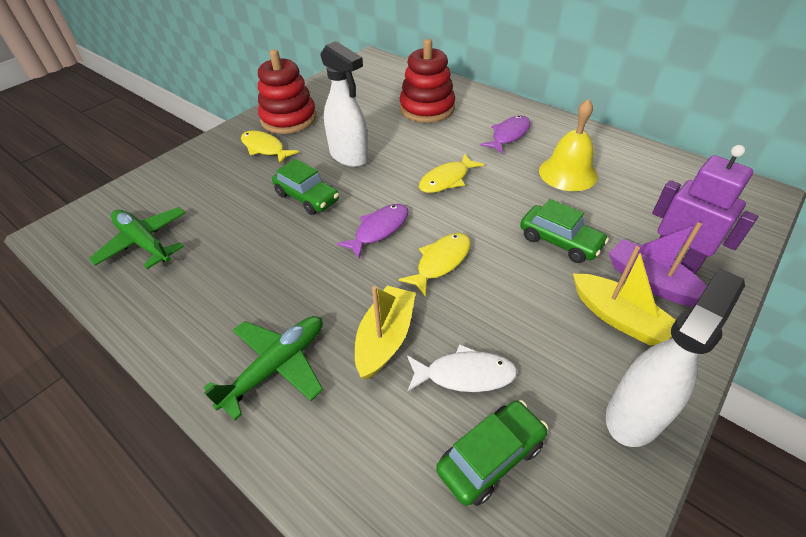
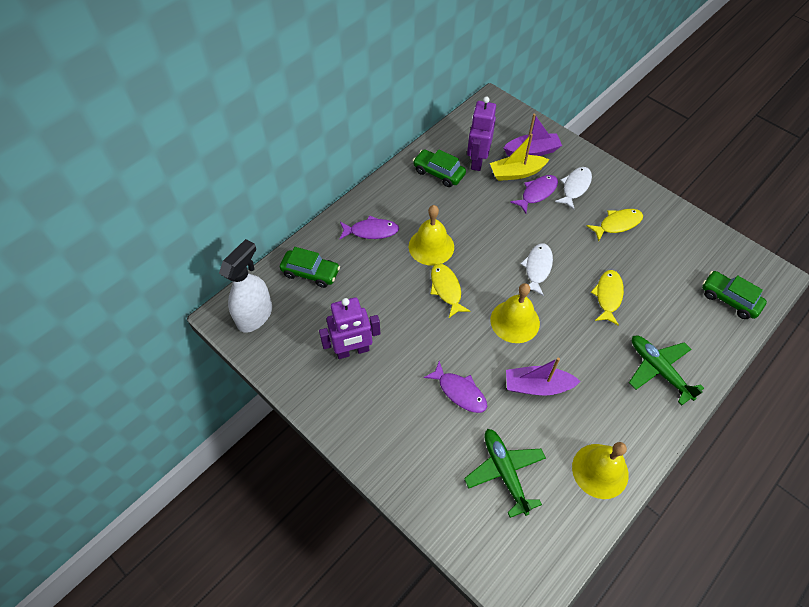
purple boat: [608,222,707,307] = 1 -> [503,114,562,156] [506,357,580,396] = 2
purple fish: [336,204,408,259] [480,116,530,154] = 2 -> [340,215,399,239] [424,361,487,413] [510,175,558,213] = 3
purple robot: [652,145,758,274] = 1 -> [319,297,380,359] [467,97,496,171] = 2
red stacking toy: [258,49,316,134] [399,39,455,123] = 2 -> none = 0
white fish: [407,344,518,392] = 1 -> [520,243,553,296] [555,167,592,210] = 2
white spray bottle: [320,41,369,167] [606,268,745,447] = 2 -> [219,239,272,333] = 1
yellow bell: [539,99,598,191] = 1 -> [409,205,454,266] [490,283,540,343] [572,442,629,499] = 3
yellow boat: [355,286,416,379] [573,246,676,346] = 2 -> [490,134,549,181] = 1

